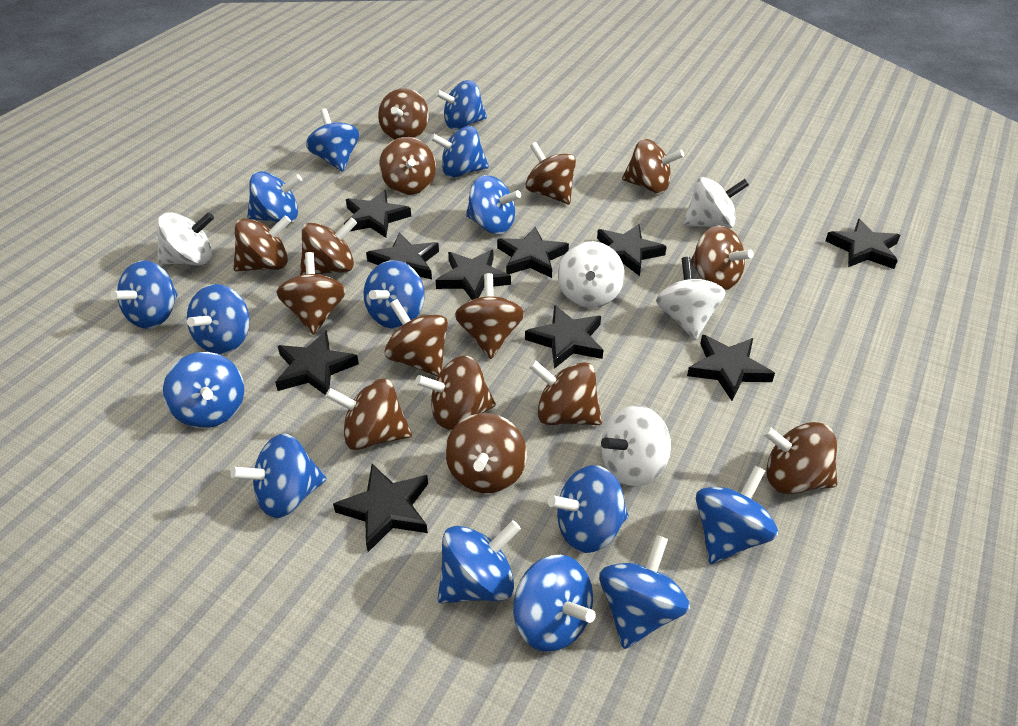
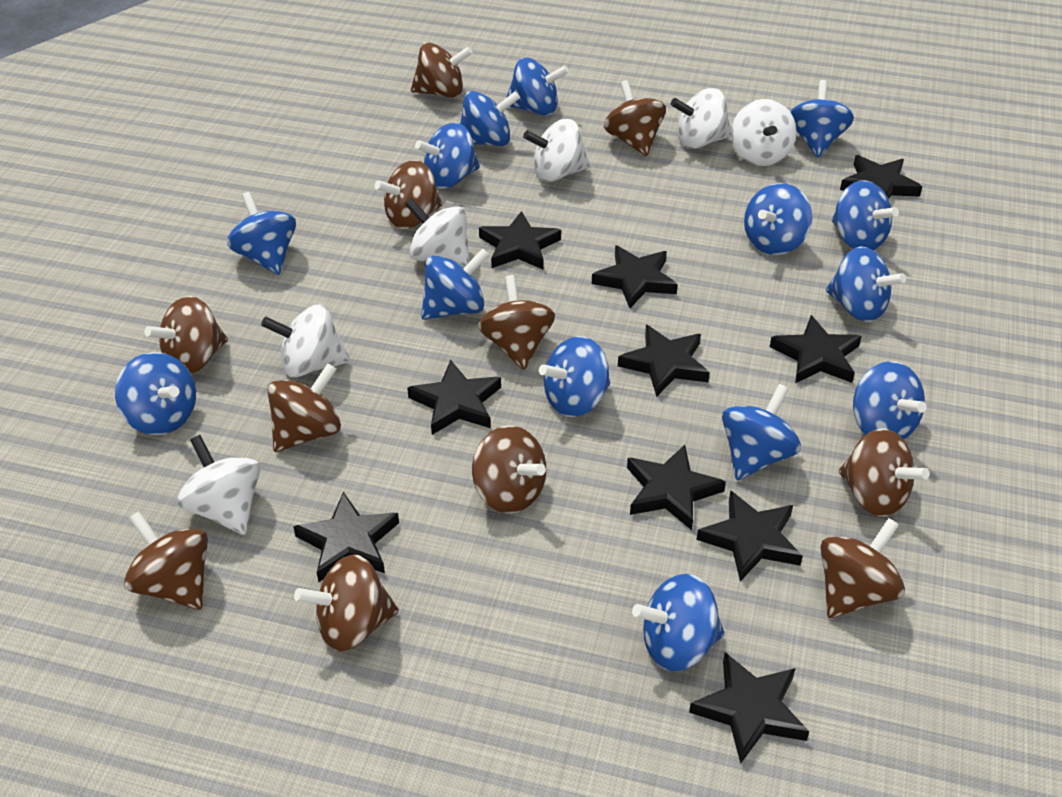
blue spinning top: [110,260,178,329] [163,352,244,428] [187,284,250,354] [230,433,326,518] [247,171,302,223] [306,109,359,172] [364,260,425,329] [431,126,489,178] [435,80,487,130] [438,520,521,604] [466,175,521,234] [513,555,596,652] [548,465,629,553] [599,535,690,649] [696,465,778,564] = 15 -> [115,352,196,435] [227,192,296,275] [415,123,480,189] [421,248,489,320] [460,91,520,146] [506,57,569,116] [539,336,610,417] [632,574,725,671] [722,384,801,480] [744,183,812,255] [790,80,854,157] [826,246,906,322] [832,180,899,250] [853,361,927,439] = 14
brown spinning top: [233,215,291,272] [276,252,346,335] [300,217,357,275] [325,379,412,450] [378,88,429,140] [379,137,436,195] [385,299,448,377] [415,356,496,430] [445,413,527,493] [455,273,525,359] [525,142,576,204] [529,360,602,425] [622,139,684,193] [691,226,754,290] [762,422,837,494] = 15 -> [124,511,208,610] [145,296,228,374] [268,363,341,452] [294,554,399,652] [375,160,442,229] [411,43,473,98] [472,426,546,513] [478,275,555,370] [604,80,666,156] [821,518,905,618] [839,428,929,517] = 11
white spinning top: [157,212,214,266] [558,241,624,308] [601,405,671,487] [656,257,725,340] [683,177,749,229] = 5 -> [177,435,260,535] [261,305,350,378] [405,198,470,267] [523,119,590,182] [671,88,731,149] [731,99,797,166] = 6

